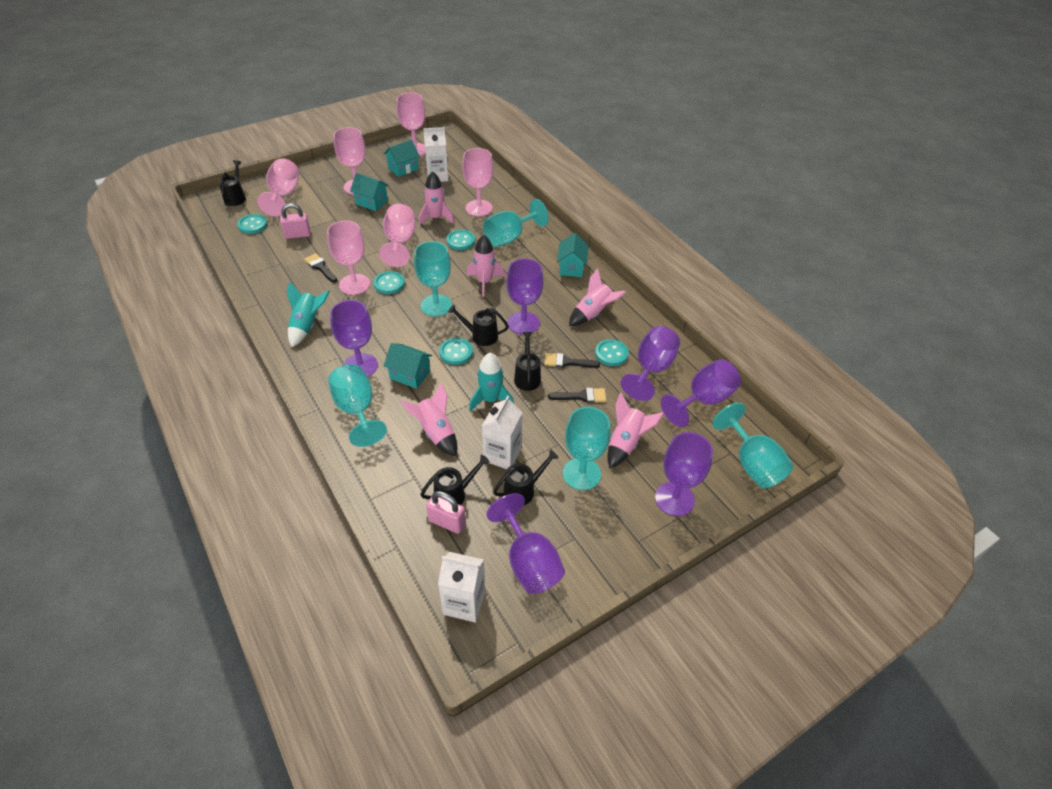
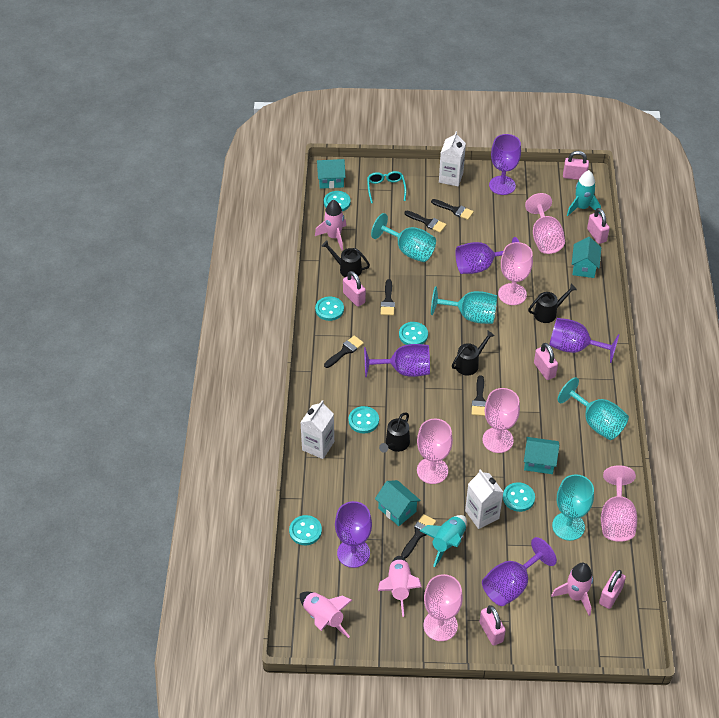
black brush: [304,253,337,283] [544,353,600,368] [548,388,606,403] = 3 -> [324,336,364,368] [381,279,395,315] [401,514,436,559] [404,211,446,233] [431,199,474,220] [472,375,486,416] = 6
black watering can: [219,160,246,206] [420,455,490,505] [448,305,509,346] [493,450,559,505] [514,332,541,391] = 5 -> [321,240,370,277] [379,412,410,453] [452,330,495,375] [528,284,577,323] = 4
pink padlock: [280,203,311,239] [426,491,466,534] = 2 -> [343,271,366,307] [479,605,506,646] [534,343,558,380] [563,151,589,180] [587,208,610,244] [599,570,626,609] = 6
pink rocket: [401,383,458,457] [419,171,454,225] [467,235,505,297] [569,268,626,326] [607,392,664,468] = 5 -> [300,592,352,638] [315,200,347,250] [378,556,422,617] [551,563,593,616] = 4
turquoise button: [237,214,268,234] [374,271,405,294] [439,338,473,365] [446,230,475,250] [595,339,629,366] = 5 -> [289,515,322,545] [315,297,344,321] [324,191,351,211] [348,406,379,433] [399,322,428,345] [503,482,535,512] = 6
turquoise glasses: none = 0 -> [367,171,406,204] = 1
turquoise goblet: [328,364,387,447] [414,241,452,316] [483,199,549,247] [563,407,610,490] [712,403,793,488] = 5 -> [371,213,436,262] [431,286,497,324] [552,474,594,541] [558,377,629,440] = 4

